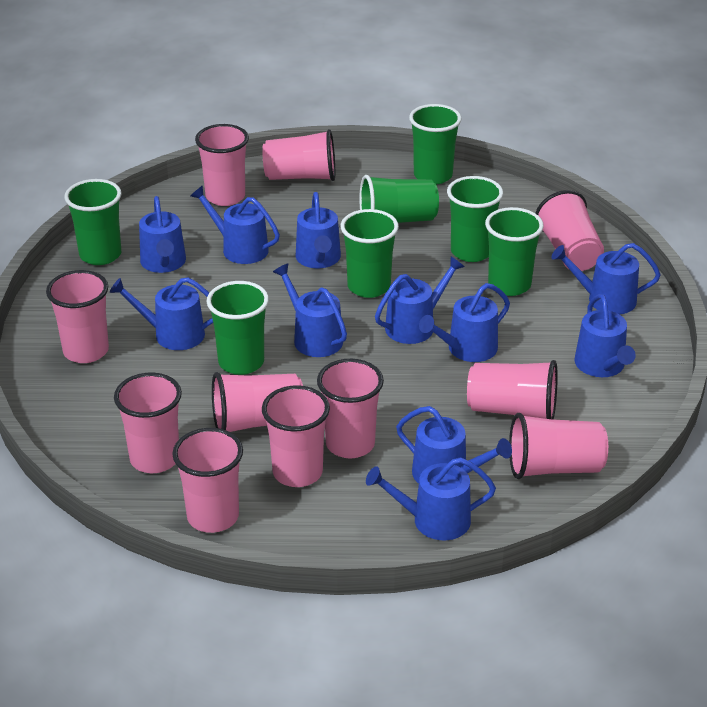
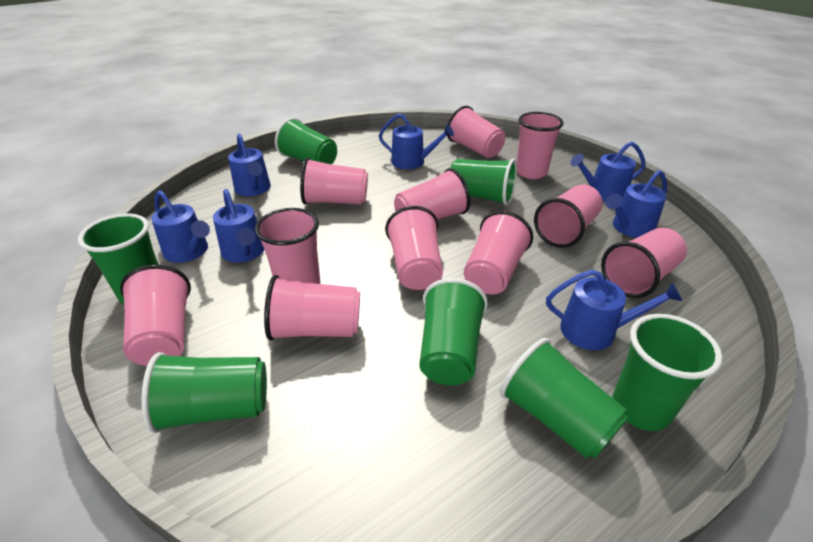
blue watering can: [110,277,213,350] [139,196,186,273] [191,185,280,264] [273,263,347,357] [296,192,341,268] [366,457,496,540] [375,257,465,344] [396,406,512,484] [419,283,510,362] [551,243,661,315] [575,294,636,377] = 11 -> [151,190,210,263] [213,189,264,263] [228,134,271,196] [379,113,454,169] [546,270,682,350] [570,142,646,202] [606,170,667,238] = 7

